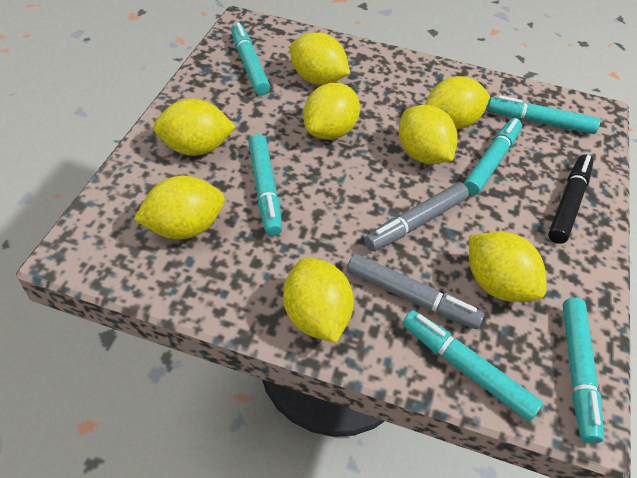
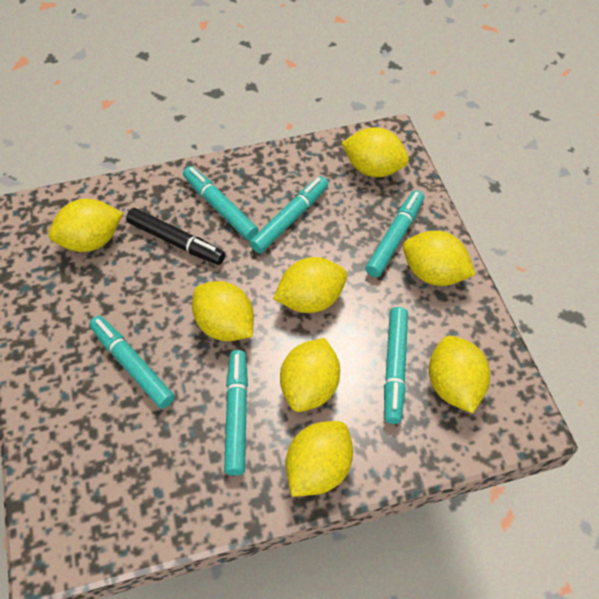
grey marker: [347,254,484,329] [364,182,469,251] = 2 -> none = 0

